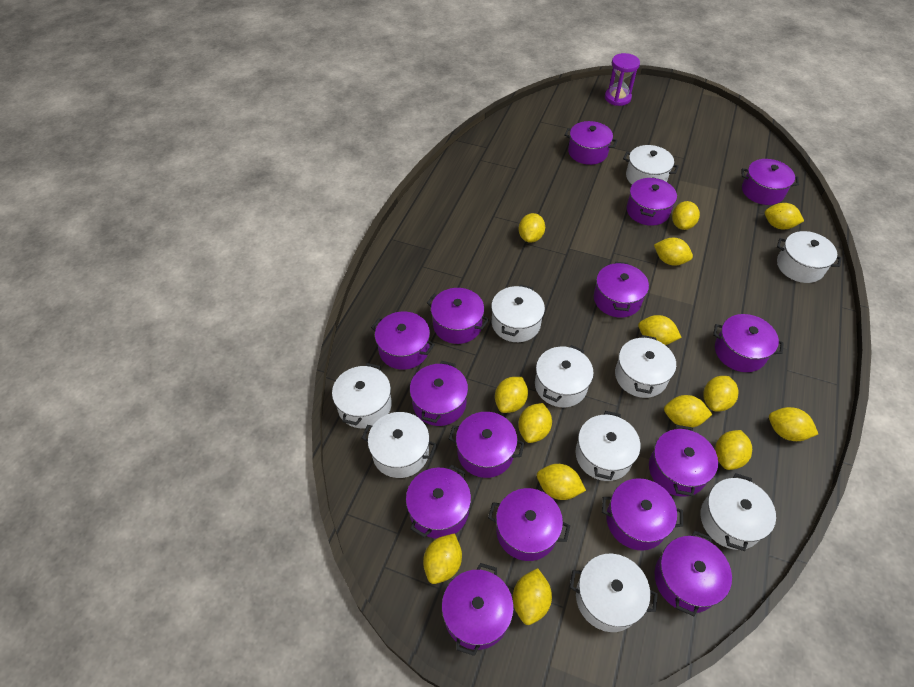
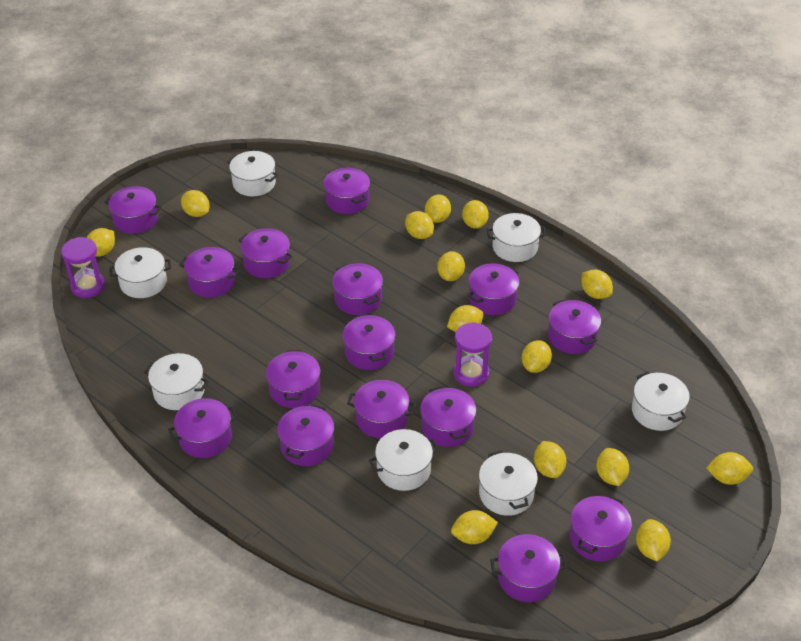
purple hourglass: [605,53,640,106] = 1 -> [61,237,105,298] [453,322,492,387] = 2
white pot: [332,363,392,428] [362,412,437,478] [491,285,545,342] [535,345,594,407] [569,554,658,632] [575,411,640,481] [615,335,676,398] [623,145,679,184] [701,473,776,551] [777,231,842,283] = 10 -> [109,247,171,298] [144,353,209,410] [227,151,278,196] [369,429,439,491] [479,450,538,516] [487,213,546,262] [632,372,690,431] = 7

